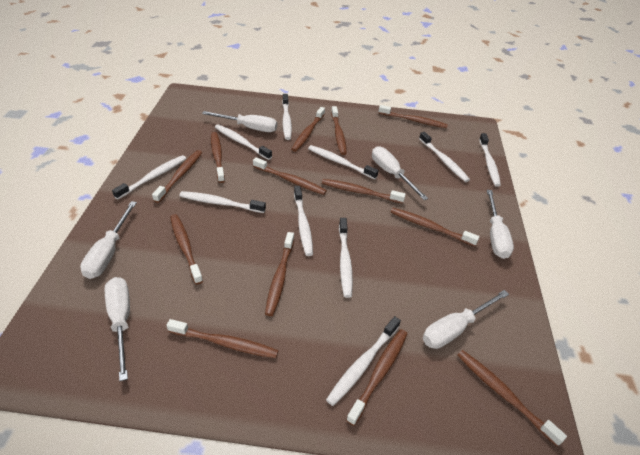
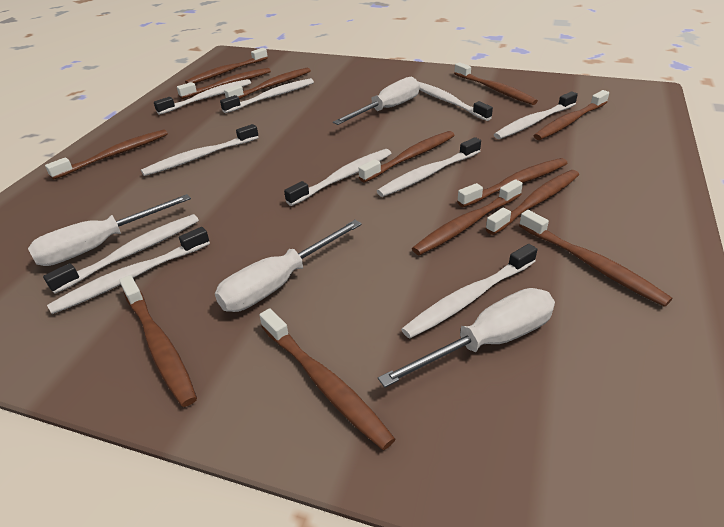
white screwdriver: [80,201,137,279] [105,277,130,381] [202,111,277,132] [372,146,428,200] [423,290,509,349] [487,190,514,259] = 6 -> [28,194,191,266] [215,220,362,312] [333,77,420,125] [378,288,555,388] = 4

